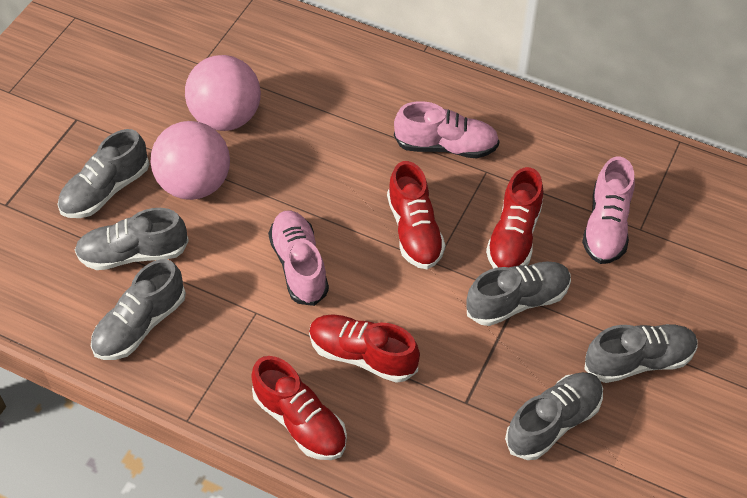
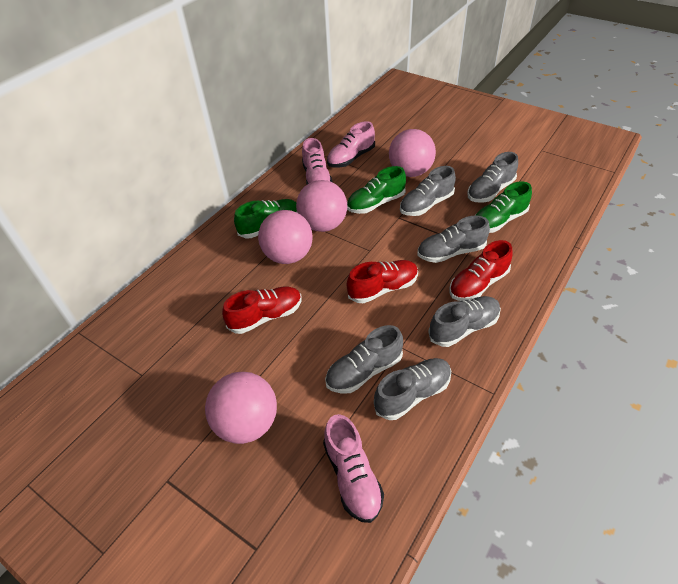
green shoe: none = 0 -> [234,199,297,238] [347,166,406,214] [475,181,532,233] = 3
pink ball: [151,121,230,200] [185,55,261,131] = 2 -> [205,372,277,444] [258,210,312,264] [296,180,347,232] [389,129,436,177] = 4
red shoe: [251,356,347,460] [309,314,420,383] [387,161,445,269] [486,167,543,268] = 4 -> [222,287,302,334] [347,260,418,303] [449,240,513,301] = 3

